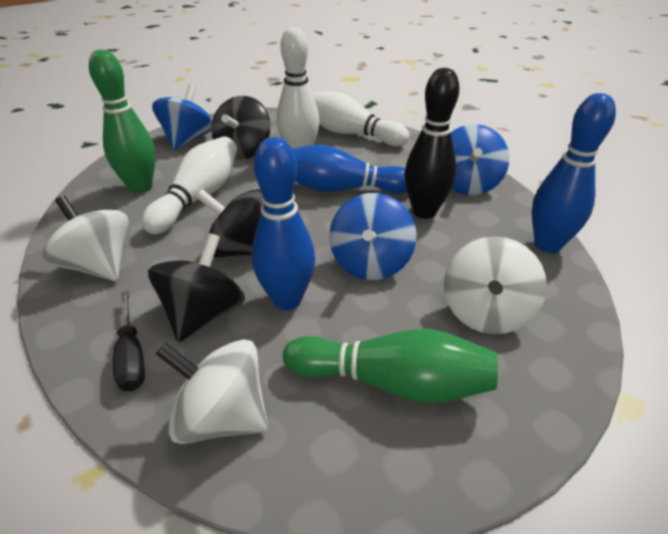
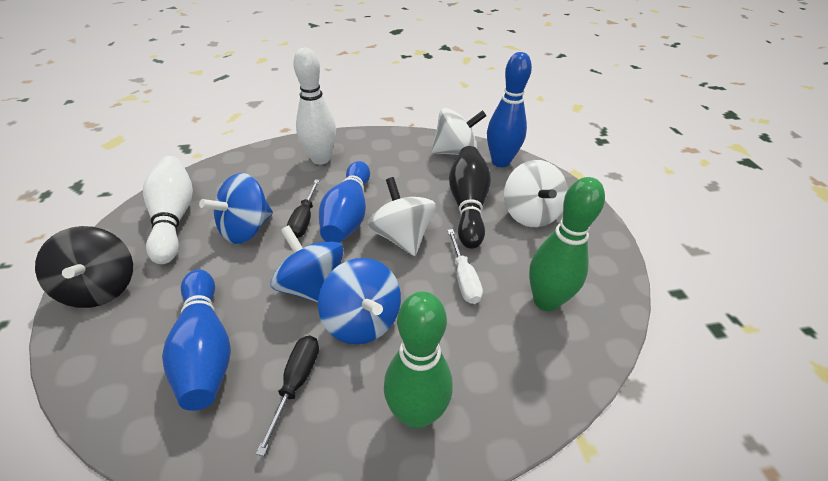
black screwdriver: [113,291,145,391] = 1 -> [256,336,319,456] [287,179,320,238] = 2
black spinning top: [148,233,245,342] [196,189,263,258] [211,96,271,160] = 3 -> [35,226,133,308] = 1
white bowling pin: [141,136,237,234] [277,27,320,149] [312,92,409,146] = 3 -> [143,156,193,264] [293,48,336,165] = 2
white screwdriver: none = 0 -> [448,229,483,304] = 1

